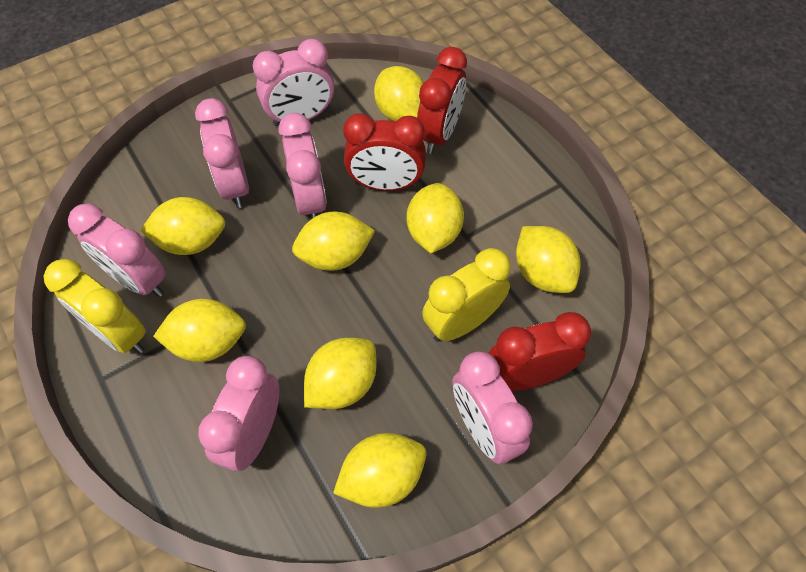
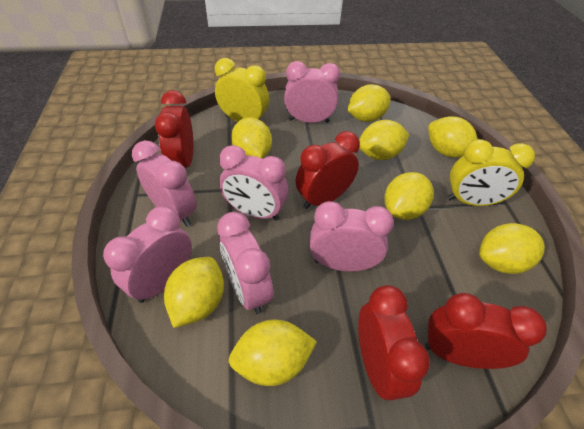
red clock: [343,113,426,191] [417,47,467,154] [488,312,591,391] = 3 -> [155,90,193,168] [295,131,360,209] [358,285,430,401] [425,293,547,369] = 4

